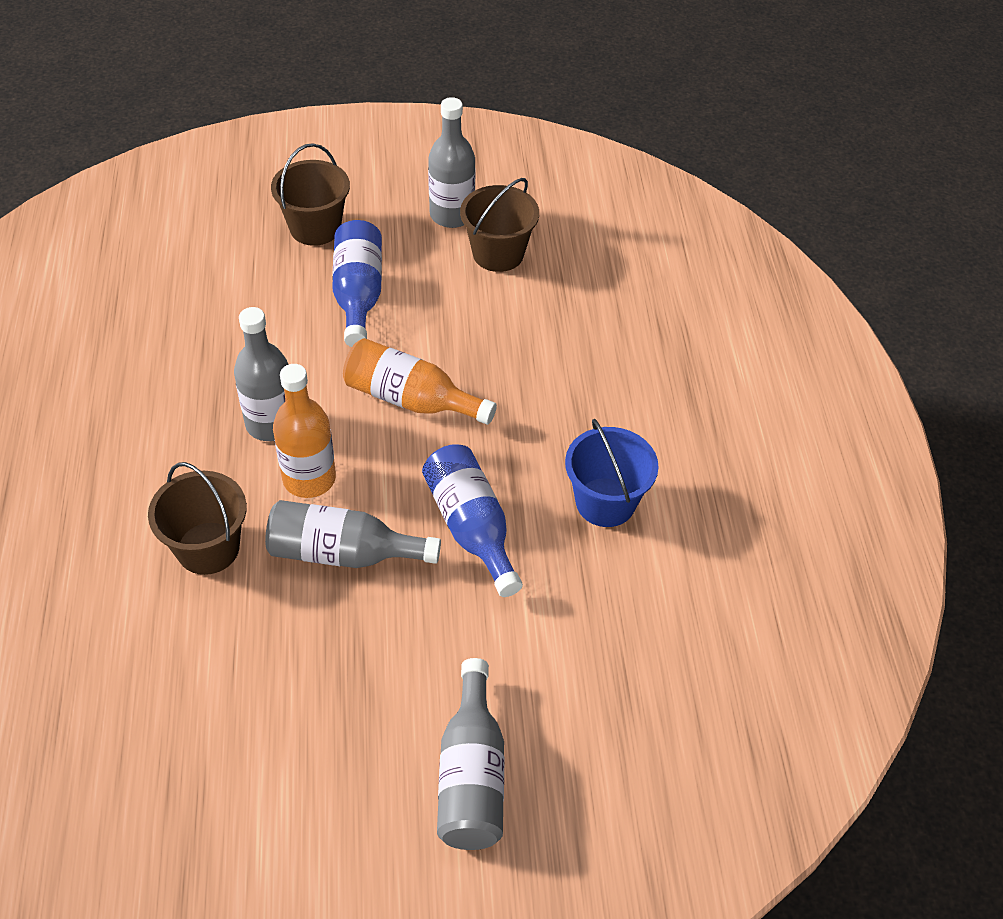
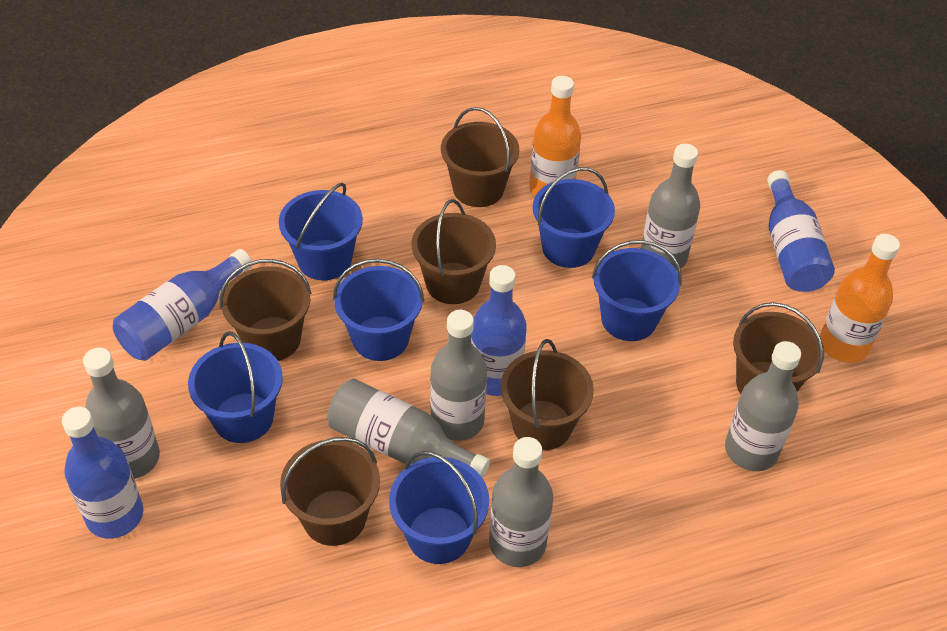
blue bottle: [332,220,382,347] [422,444,523,597] = 2 -> [62,407,143,539] [113,249,252,361] [471,265,527,396] [767,170,835,292] = 4
blue bucket: [565,419,659,527] = 1 -> [188,331,283,443] [279,183,363,280] [333,259,424,361] [389,451,489,564] [533,167,615,268] [592,240,682,341] = 6
brown bucket: [148,462,247,575] [271,143,350,246] [460,178,539,272] = 3 -> [219,259,312,361] [280,437,380,546] [412,199,496,304] [441,107,519,207] [500,339,594,450] [733,302,824,394] = 6
grey bottle: [234,307,289,441] [265,500,441,568] [428,97,476,228] [437,658,505,850] = 4 -> [83,348,160,479] [327,379,490,478] [430,310,487,441] [489,437,553,567] [641,144,700,270] [725,341,801,471] = 6

